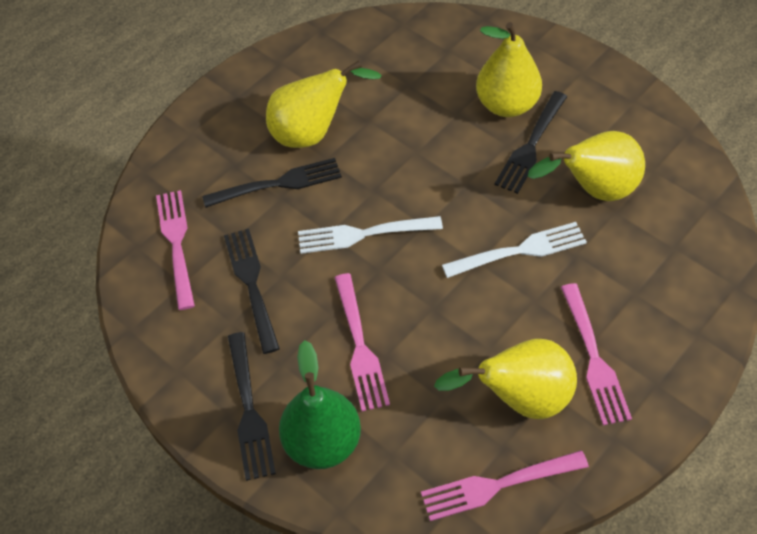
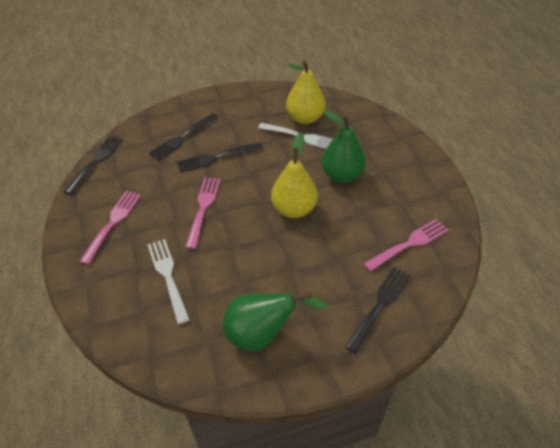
green pear: [279,340,361,469] = 1 -> [223,292,328,351] [321,110,366,183] = 2
pink fork: [156,190,195,310] [334,273,390,412] [421,450,589,521] [561,283,632,425] = 4 -> [79,191,141,265] [185,177,220,249] [364,219,449,272] = 3
yellow pear: [266,61,382,148] [434,339,577,419] [476,22,542,117] [528,131,645,201] = 4 -> [271,133,318,218] [286,60,326,124] = 2

